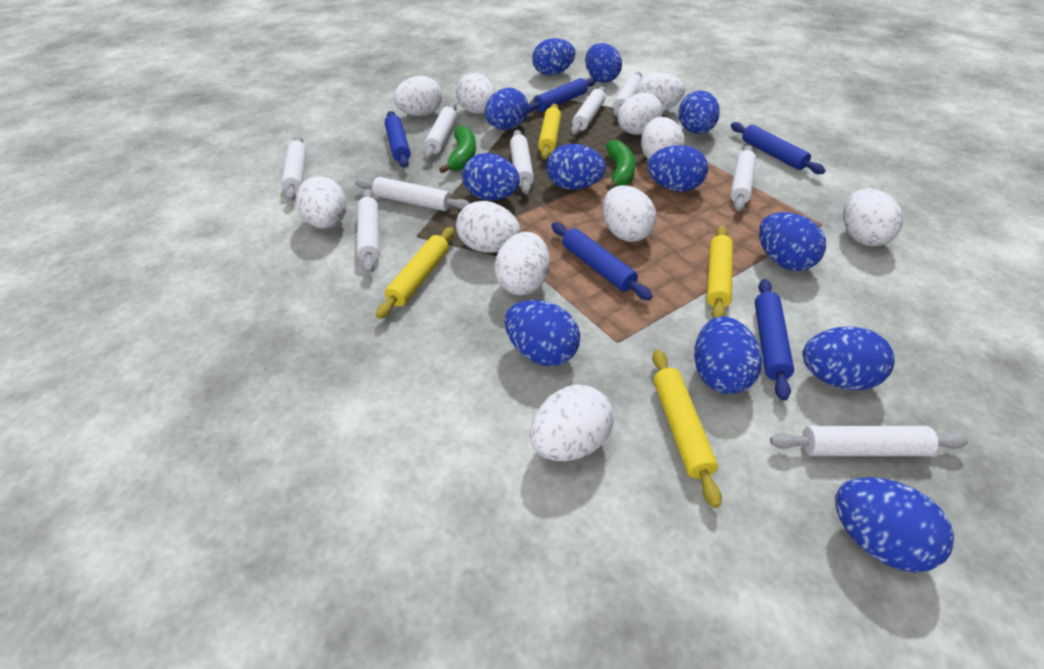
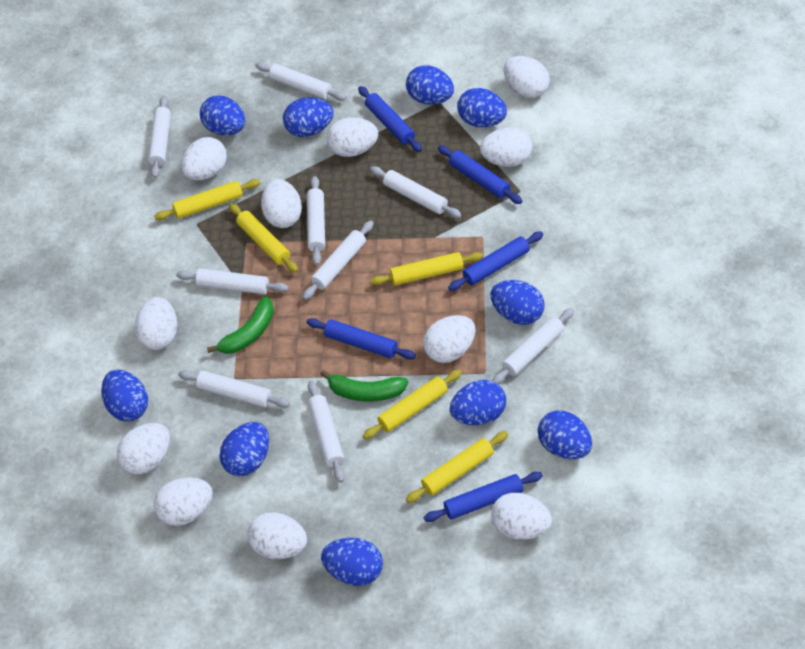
blue egg: [462,153,520,200] [485,88,528,130] [505,300,580,366] [532,38,576,76] [546,144,606,190] [585,43,622,83] [647,145,708,192] [678,90,720,134] [694,316,762,394] [759,212,826,271] [802,326,895,391] [835,477,954,573] = 12 -> [101,370,148,422] [200,95,245,135] [219,422,269,476] [283,97,334,137] [321,538,383,586] [406,66,454,105] [450,380,506,425] [457,88,507,127] [490,280,544,325] [538,410,592,459] = 10
yellow rolling pin: [376,227,454,319] [538,103,561,159] [652,350,722,508] [706,226,733,318] = 4 -> [154,179,260,220] [229,203,298,273] [363,370,462,439] [370,252,483,285] [406,431,508,503] = 5

